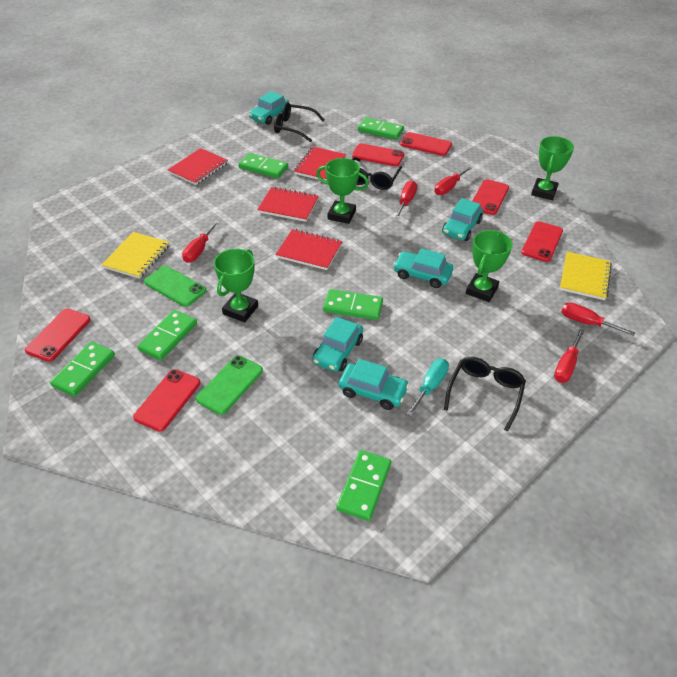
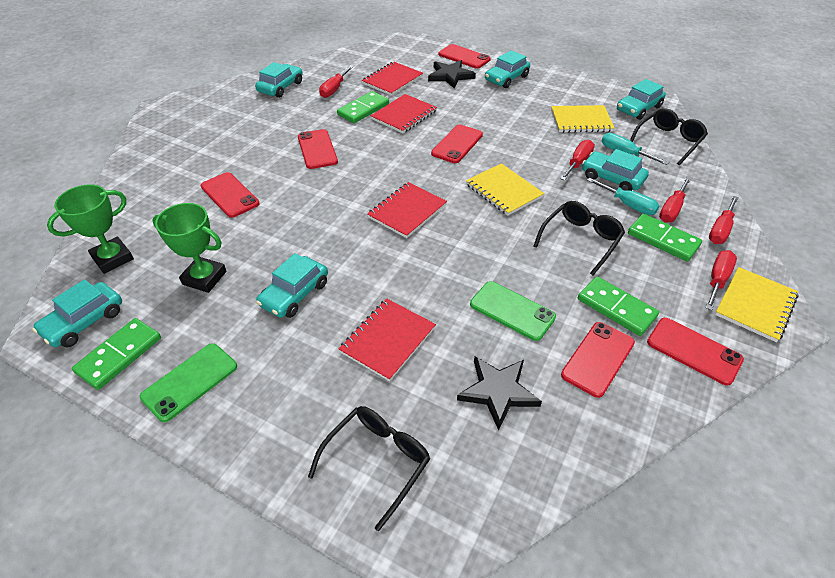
black star: none = 0 -> [428,60,476,89] [457,356,542,431] = 2
green domino: [50,341,115,397] [137,310,197,360] [238,153,288,178] [323,289,383,320] [337,450,391,521] [358,117,404,140] = 6 -> [72,318,161,390] [337,91,389,123] [578,276,659,336] [628,214,702,261] = 4
green trophy: [214,249,258,322] [316,158,369,224] [466,230,512,302] [531,136,574,200] = 4 -> [47,184,134,274] [152,203,227,293] = 2
turquoise car: [249,91,289,125] [312,317,363,372] [339,359,409,410] [393,248,453,288] [442,198,483,241] = 5 -> [32,279,122,348] [255,62,303,98] [256,253,328,318] [485,50,530,88] [582,149,649,191] [617,79,666,120] = 6
turquoise screwdriver: [406,359,449,416] = 1 -> [587,178,659,215] [602,133,669,165] = 2
yellow notebook: [102,232,169,279] [559,252,612,300] = 2 -> [466,163,544,216] [551,105,615,133] [715,267,799,342] = 3

